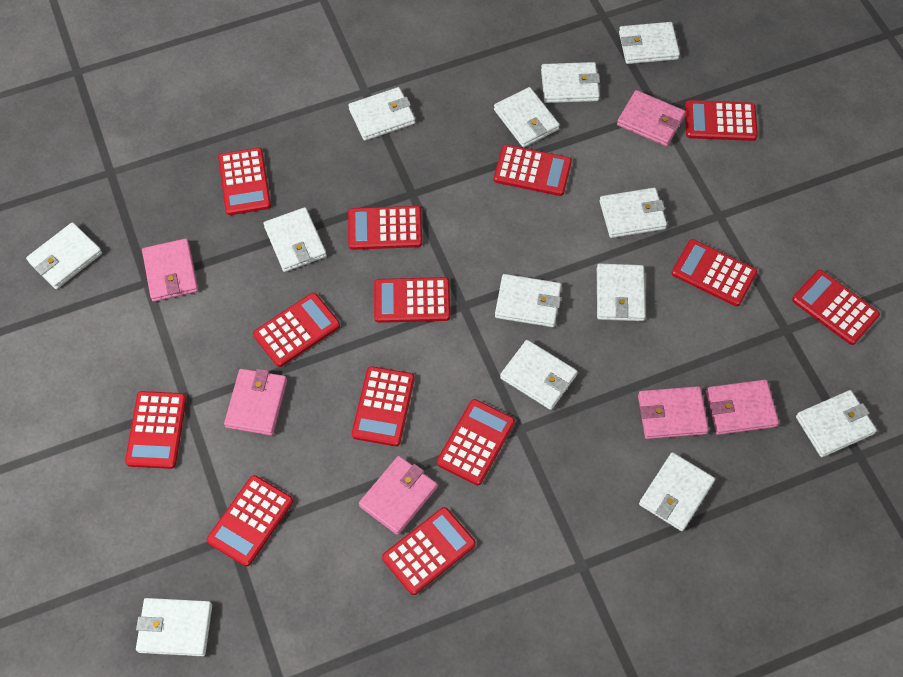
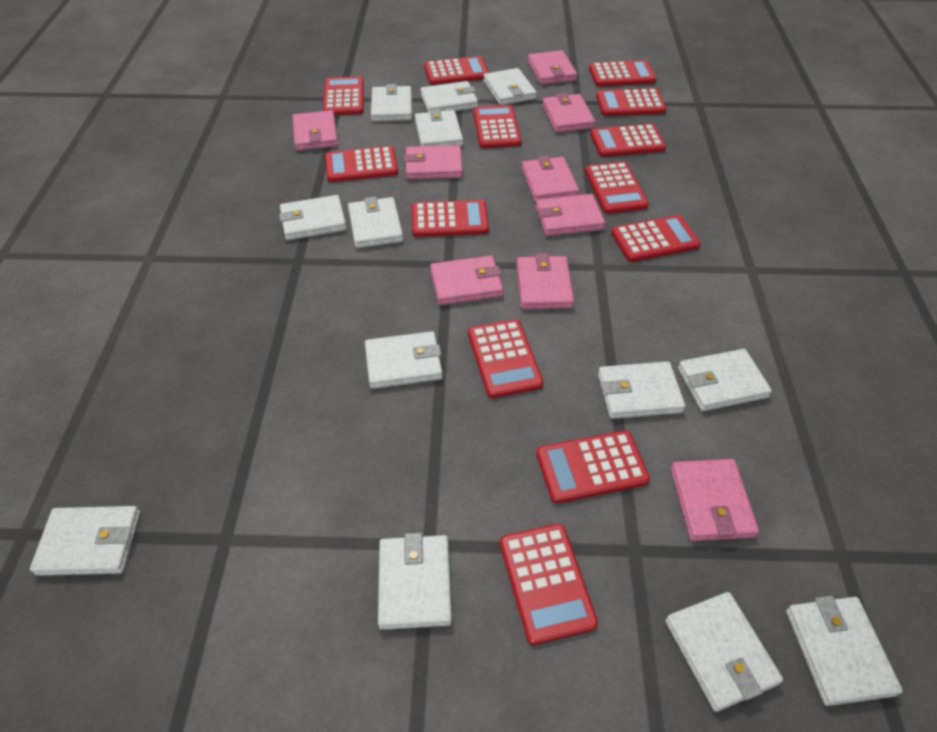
pink wallet: [142,238,198,302] [224,369,287,435] [359,456,437,535] [617,90,686,146] [638,386,709,439] [705,380,779,435] = 6 -> [293,110,338,151] [404,145,463,180] [430,256,503,305] [516,253,574,309] [522,156,579,202] [528,50,577,85] [536,194,605,236] [542,93,595,133] [671,459,759,541] = 9

